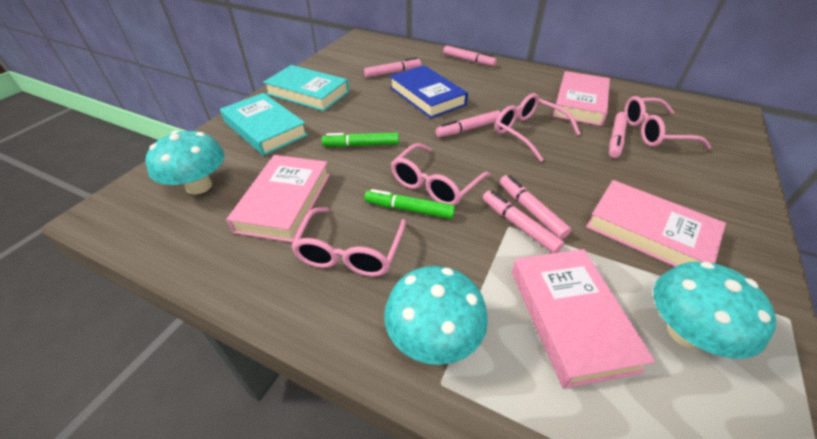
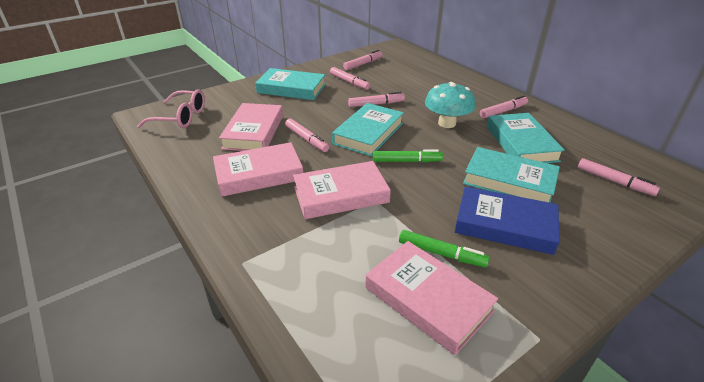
pink glasses: [291,207,406,277] [391,143,491,205] [495,93,581,162] [624,96,711,149] = 4 -> [137,89,205,128] = 1
turquoise book: [220,93,308,156] [263,65,349,111] = 2 -> [255,68,326,100] [332,103,404,156] [463,147,560,203] [487,113,565,163] = 4
turquoise mushroom: [145,130,225,195] [384,266,488,365] [653,261,776,359] = 3 -> [425,82,476,128] = 1

